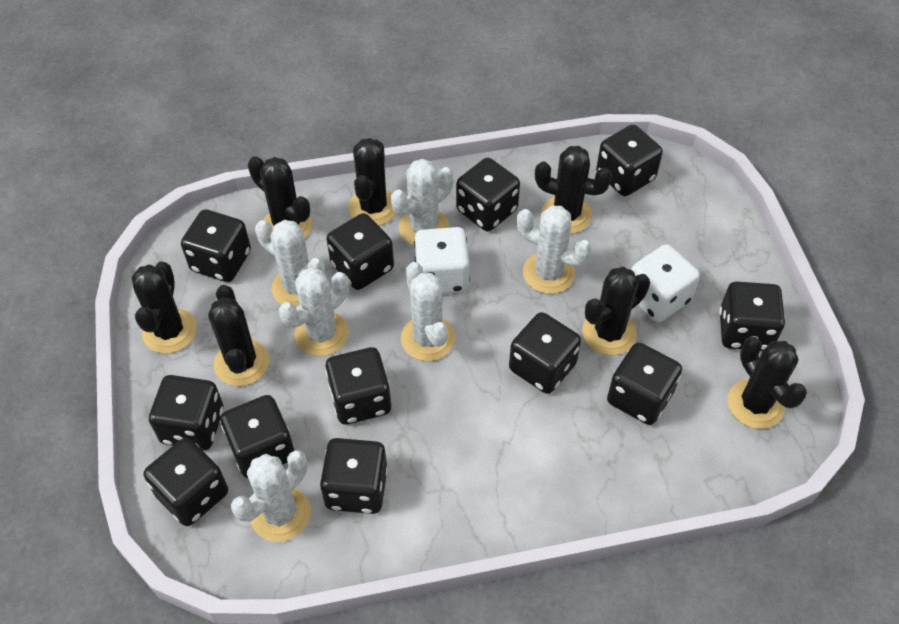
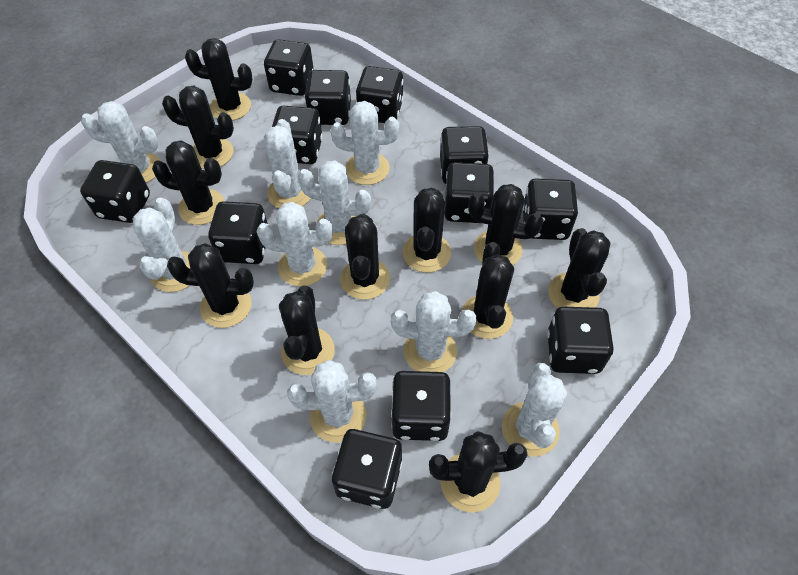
black cactus: [132,261,197,354] [208,285,269,386] [248,156,312,238] [348,138,396,226] [535,146,612,234] [582,267,650,355] [727,337,807,429] = 7 -> [152,140,225,225] [162,86,234,169] [167,243,254,328] [185,38,253,121] [279,285,335,375] [340,213,390,300] [403,188,451,273] [429,431,528,512] [462,242,514,339] [468,184,544,265] [548,228,610,308] = 11
white cactus: [231,450,311,542] [255,220,325,307] [279,267,349,356] [391,159,453,246] [401,262,455,361] [517,205,592,294] = 6 -> [81,101,160,183] [133,198,190,292] [257,202,333,287] [264,119,310,208] [287,360,377,443] [297,161,371,245] [331,101,399,185] [391,291,476,372] [502,363,567,457] = 9
white dice: [414,227,470,294] [631,244,700,322] = 2 -> none = 0

